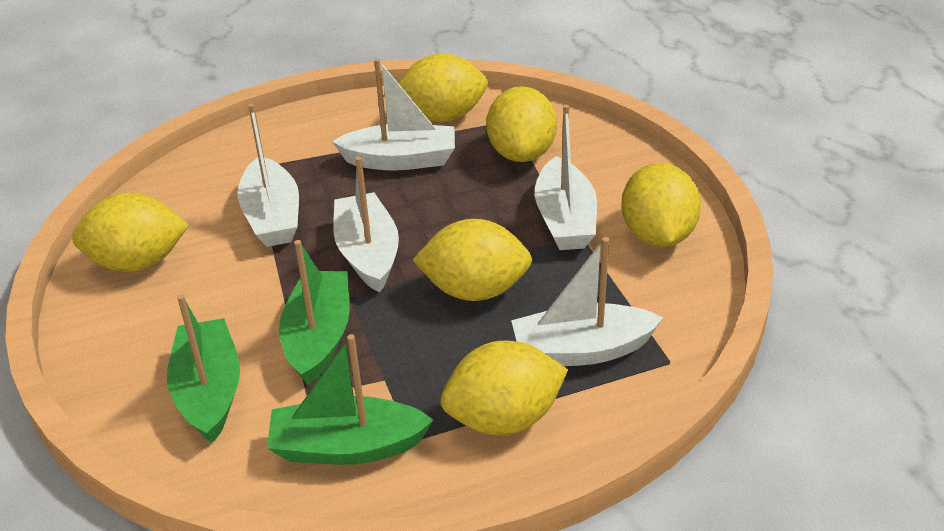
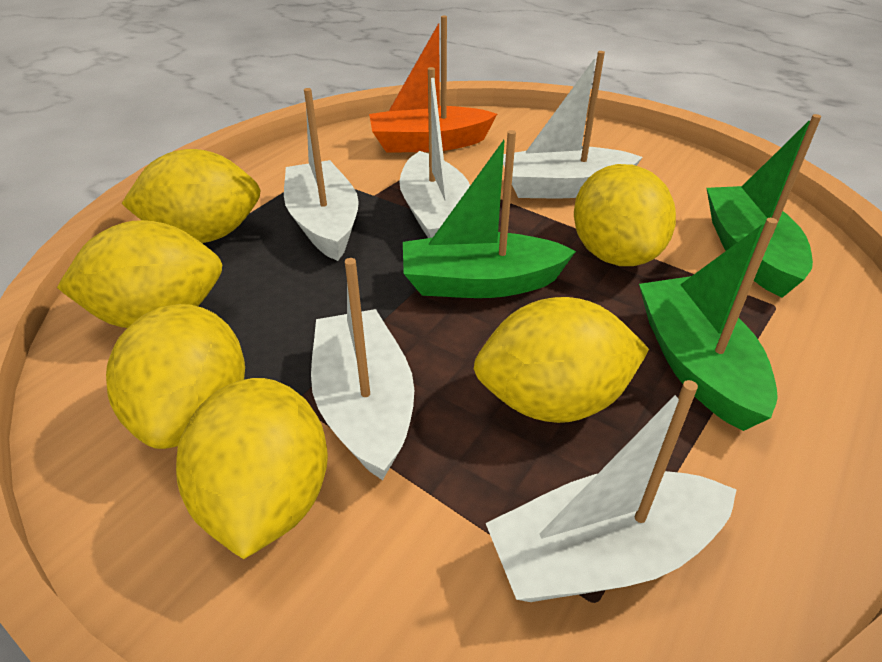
orange boat: none = 0 -> [369,16,497,153] = 1

